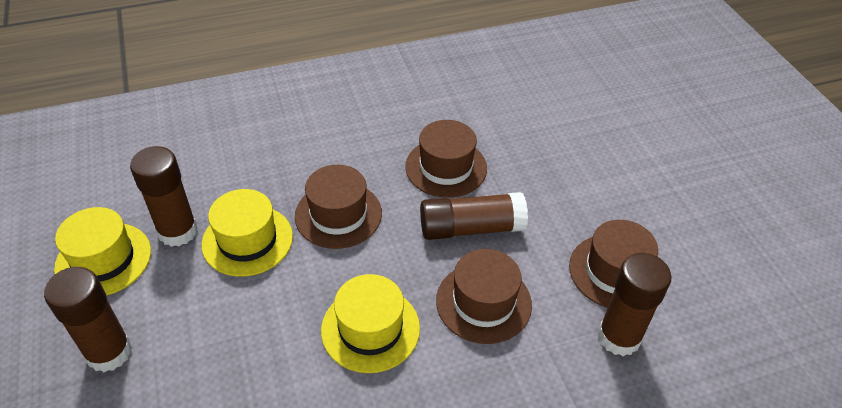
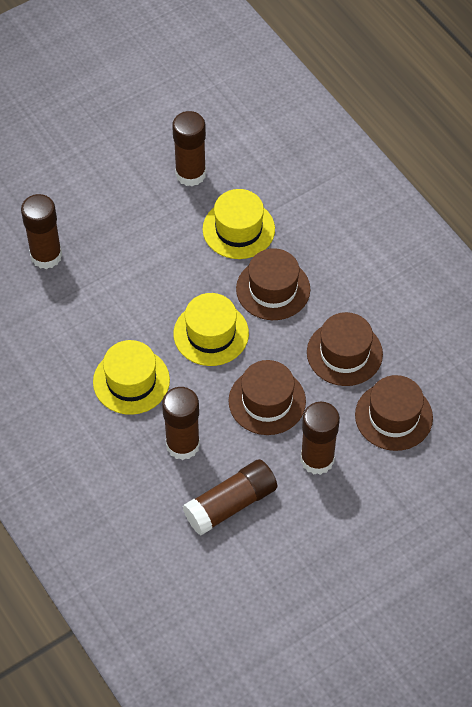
brown glue stick: [44,267,132,372] [130,146,198,247] [420,192,528,240] [598,253,671,356] = 4 -> [21,194,62,269] [162,387,200,460] [172,111,206,186] [183,459,277,535] [300,402,340,475] = 5

